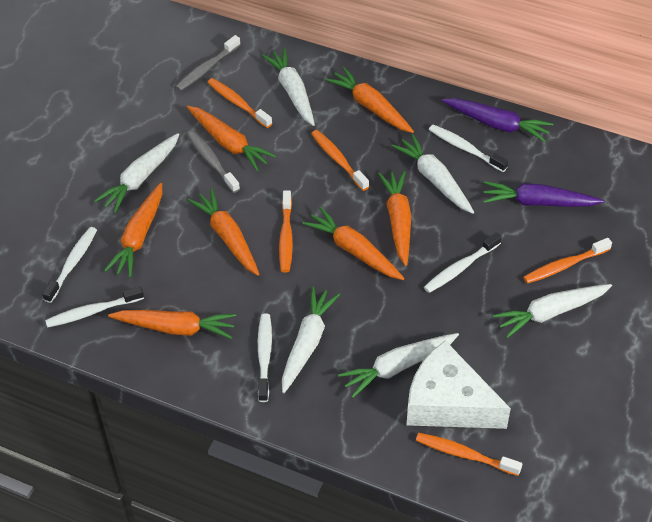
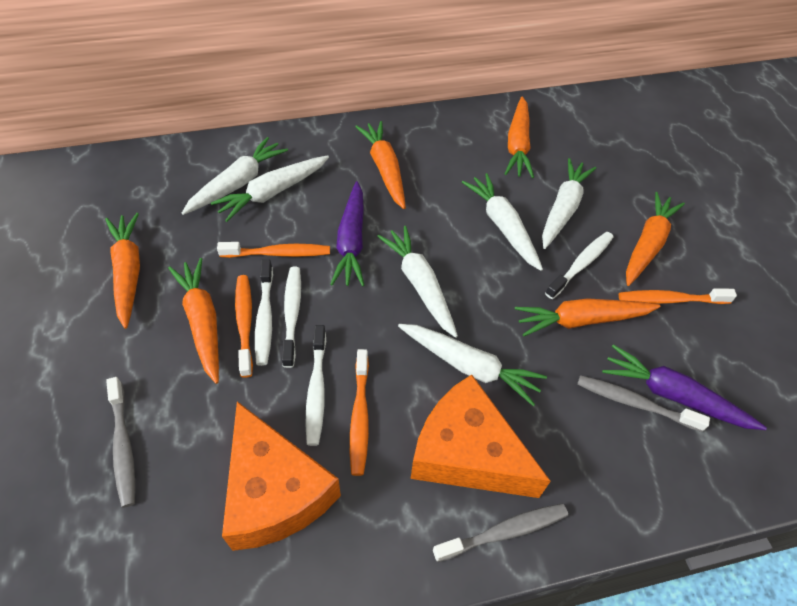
grey toothbrush: [176,35,241,91] [188,131,240,193] = 2 -> [106,377,135,508] [433,504,568,562] [577,375,710,432] = 3
orange carrot: [104,183,162,277] [108,310,236,339] [187,106,276,171] [188,188,259,276] [302,207,404,280] [326,67,414,133] [378,171,411,266] = 7 -> [105,213,140,329] [168,258,219,384] [355,121,406,209] [505,96,534,178] [515,298,660,336] [626,192,685,286] = 6
orange cheese: none = 0 -> [222,401,341,551] [410,374,551,498] = 2
orange toothbrush: [207,78,272,128] [279,190,293,272] [311,130,369,191] [416,433,522,476] [523,238,612,284] = 5 -> [217,242,330,258] [235,275,253,378] [350,349,369,476] [619,288,737,304] = 4
white cheese: [407,340,511,429] = 1 -> none = 0
white toothbrush: [42,227,97,303] [45,286,144,328] [258,313,272,402] [424,232,502,293] [429,125,508,172] = 5 -> [255,260,273,366] [282,267,301,368] [305,325,326,446] [545,232,613,299] = 4

